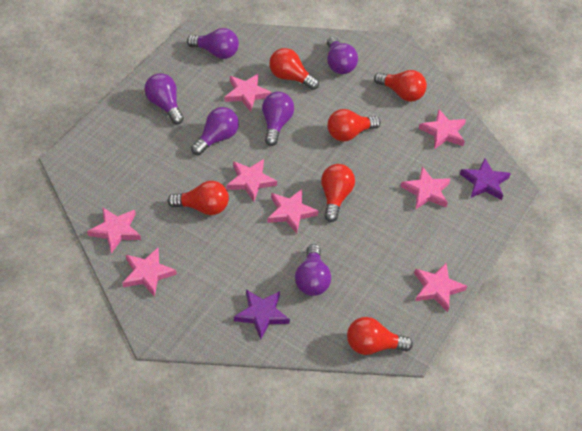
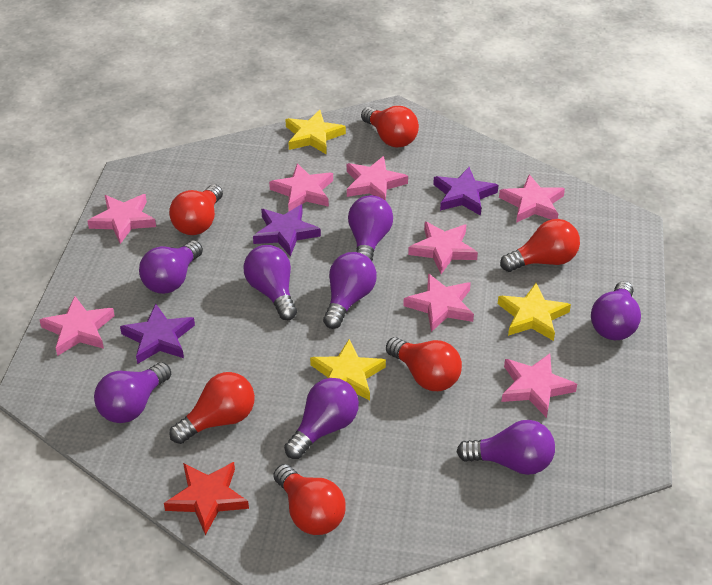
purple light bulb: [144,73,184,124] [187,28,239,59] [191,107,239,155] [262,92,294,146] [295,244,331,296] [327,36,358,74] = 6 -> [94,362,171,423] [139,240,203,294] [243,245,297,320] [284,378,359,459] [323,252,377,329] [348,195,393,261] [457,420,555,475] [591,281,641,340] = 8
purple star: [234,290,290,340] [460,158,511,200] = 2 -> [120,304,195,364] [253,205,321,257] [433,167,498,216] = 3
red star: none = 0 -> [164,462,249,535] = 1
yellow star: none = 0 -> [286,110,346,155] [310,339,386,401] [498,283,571,341] = 3

